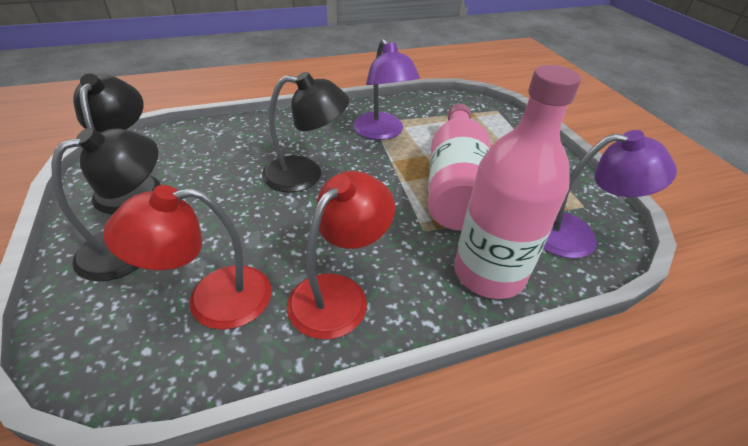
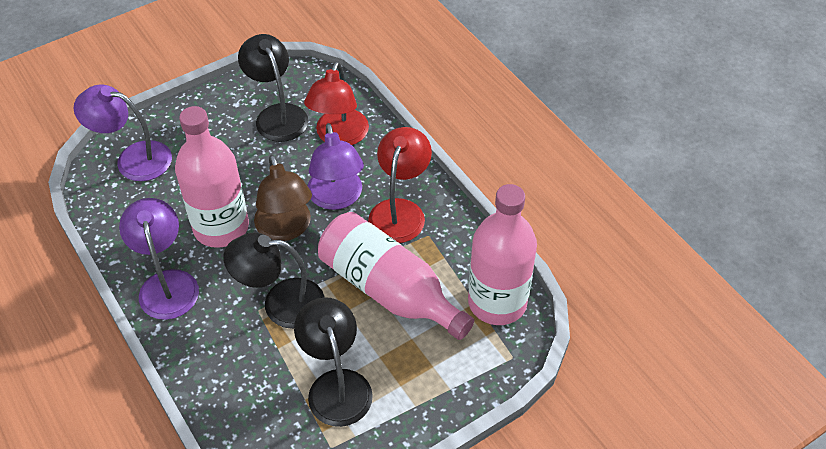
brown lamp: none = 0 -> [254,155,312,241] = 1
pink bottle: [428,104,491,231] [454,65,581,299] = 2 -> [175,106,249,248] [318,212,474,340] [468,184,537,325] = 3
purple lamp: [353,38,420,140] [543,130,677,258] = 2 -> [74,85,172,181] [119,198,199,320] [308,123,364,210] = 3

